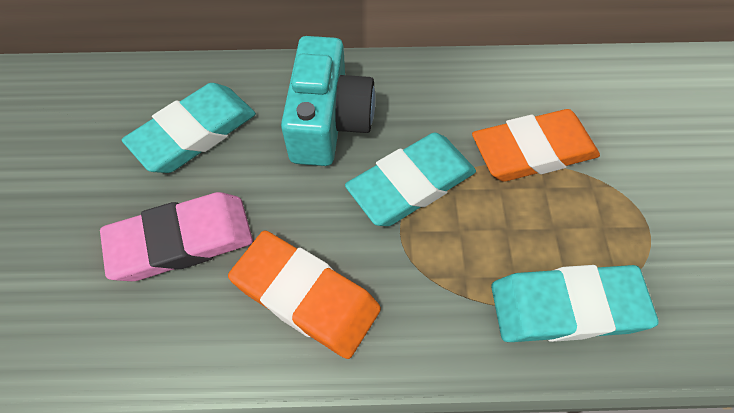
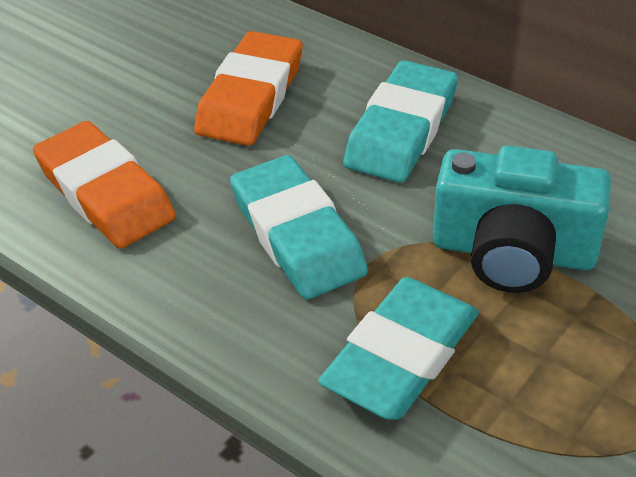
pink eraser: [100,192,253,281] = 1 -> none = 0

